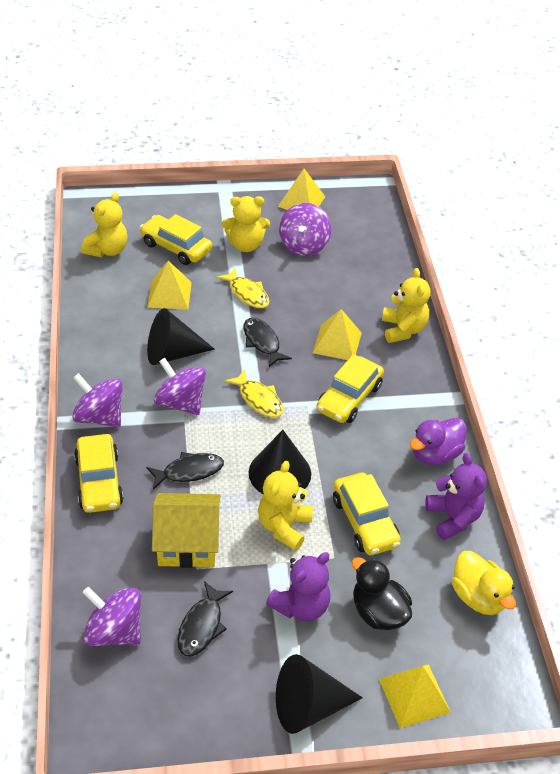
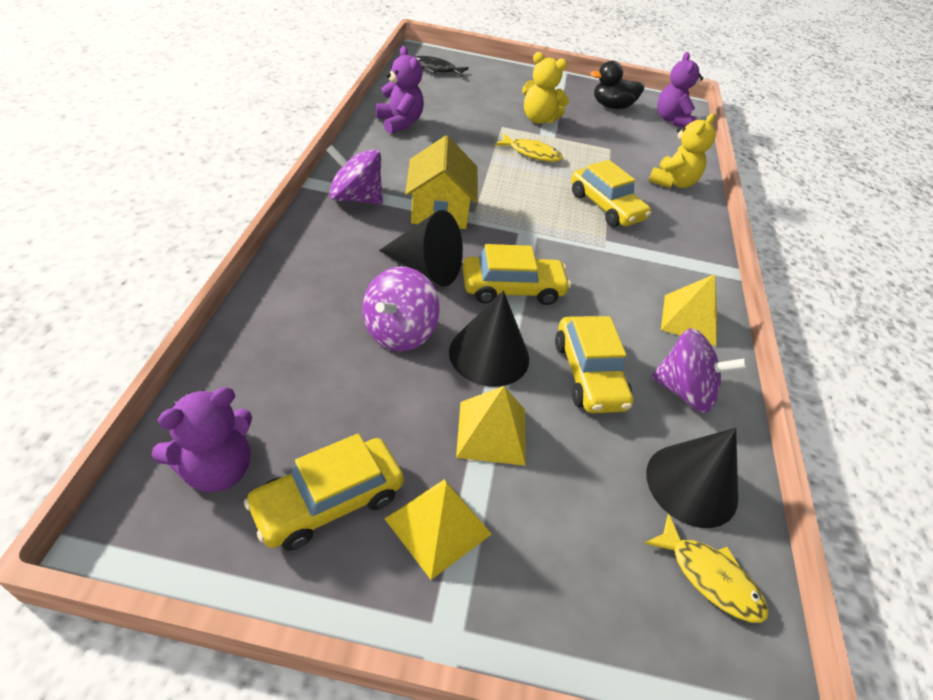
black fish: [146,452,224,490] [177,581,233,656] [244,318,292,367] = 3 -> [414,56,469,78] = 1
purple duck: [410,418,467,465] = 1 -> none = 0
purple spinning top: [72,373,123,427] [83,587,141,646] [154,358,206,415] [279,203,331,256] = 4 -> [326,145,383,204] [362,266,440,351] [651,328,747,413] = 3
purple teddy bear: [266,552,330,621] [425,453,487,540] = 2 -> [151,387,252,492] [376,46,424,134] [657,52,703,128] = 3
yellow duck: [452,551,516,615] = 1 -> none = 0
yellow pyramid: [147,261,192,310] [278,169,325,210] [313,309,362,360] [379,664,451,728] = 4 -> [385,479,492,580] [456,386,526,466] [661,274,717,346] = 3
yellow teddy bear: [81,193,128,257] [222,196,270,252] [258,461,313,551] [382,268,430,343] = 4 -> [522,52,569,124] [649,114,716,188] = 2

